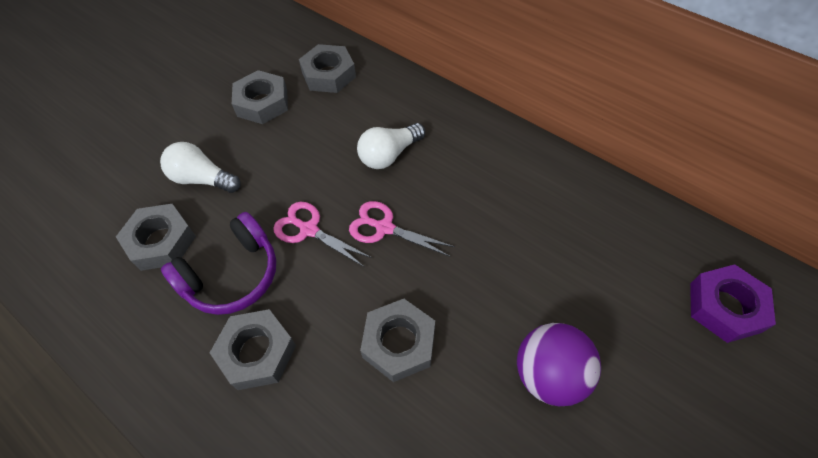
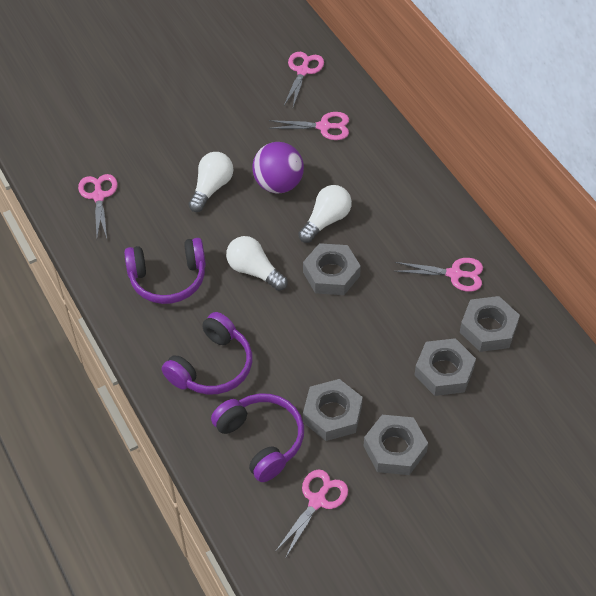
pink scissors: [273,202,372,267] [349,201,455,257] = 2 -> [78,174,118,238] [268,112,349,140] [275,469,348,559] [284,52,324,107] [394,258,483,292] = 5
purple headphones: [161,212,276,315] = 1 -> [124,238,206,304] [162,312,252,395] [211,394,304,482] = 3
purple nut: [690,264,776,343] = 1 -> none = 0
white light bulb: [160,142,241,193] [357,123,425,169] = 2 -> [188,152,233,212] [226,236,287,291] [298,185,352,243] = 3

